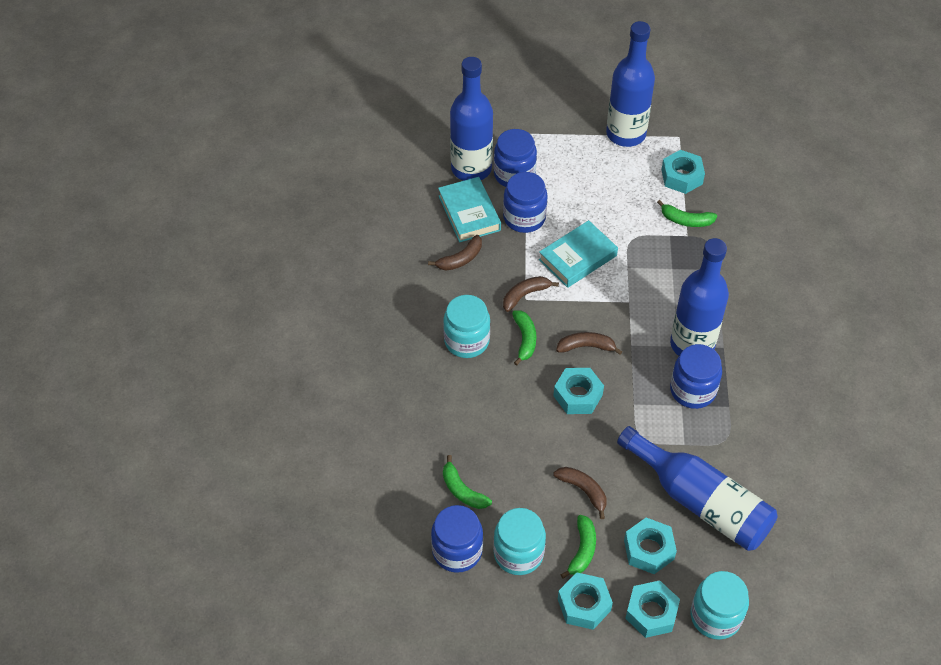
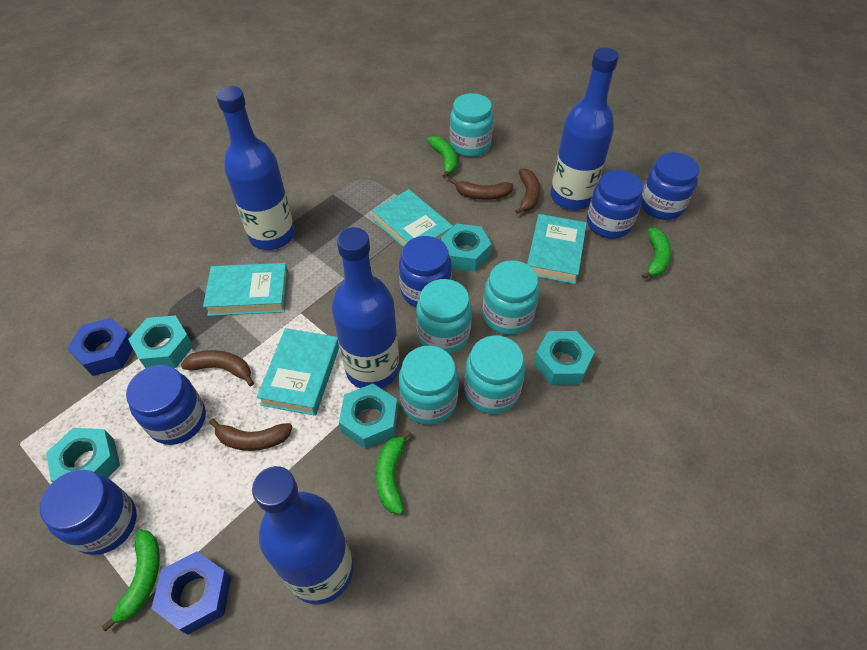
blue jar: [431,505,483,573] [494,129,537,187] [503,172,548,233] [670,344,722,409] = 4 -> [40,470,137,555] [126,365,206,445] [399,236,452,307] [587,170,643,239] [641,152,699,220] = 5
blue nut: none = 0 -> [67,318,133,376] [151,551,231,635] = 2
turquoise book: [438,177,501,242] [539,220,618,288] = 2 -> [203,263,288,316] [257,328,339,416] [372,189,453,247] [527,214,587,284] = 4
turquoise jar: [443,295,490,358] [493,508,546,575] [691,571,749,640] = 3 -> [399,346,459,425] [416,279,472,354] [450,93,493,157] [464,335,525,414] [483,260,539,335] = 5

